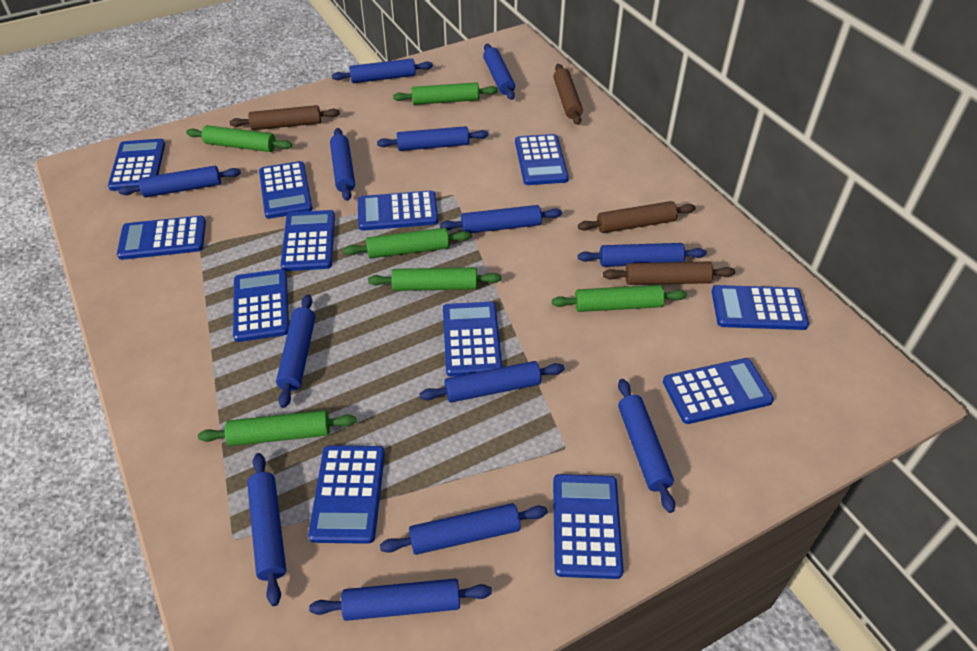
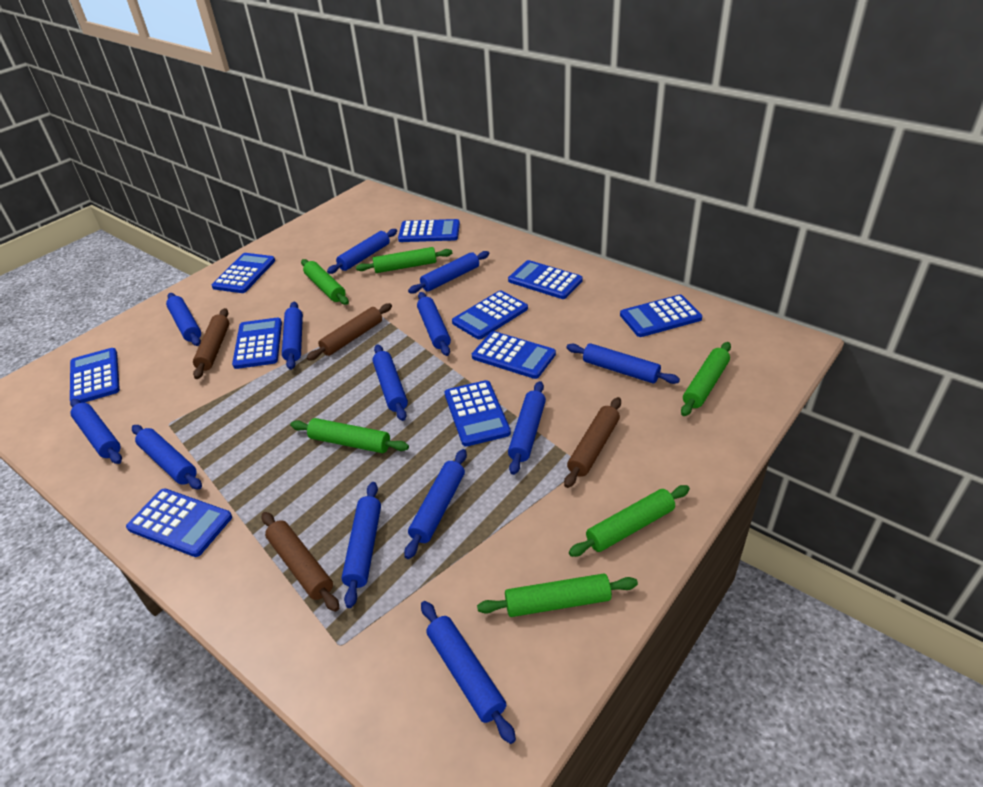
blue calculator: [108,139,165,191] [117,216,206,260] [233,269,289,342] [259,161,313,219] [280,210,335,271] [308,445,385,544] [358,191,438,231] [443,302,502,377] [515,134,569,185] [553,474,623,579] [663,358,774,424] [711,285,809,330] = 12 -> [70,348,120,403] [126,488,232,557] [212,253,275,293] [232,318,282,369] [398,219,460,242] [445,380,511,446] [452,290,528,339] [472,331,556,379] [508,260,583,299] [620,295,702,337] = 10

